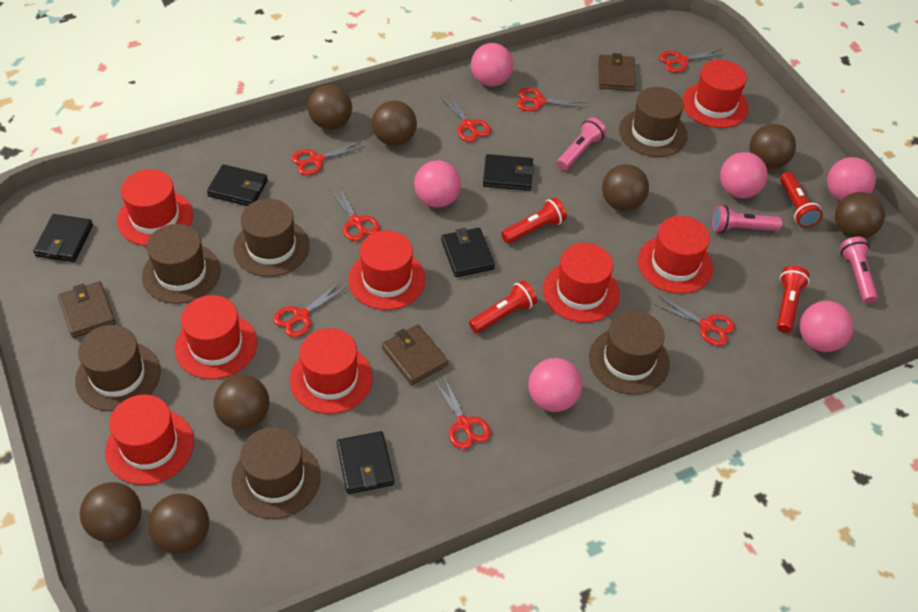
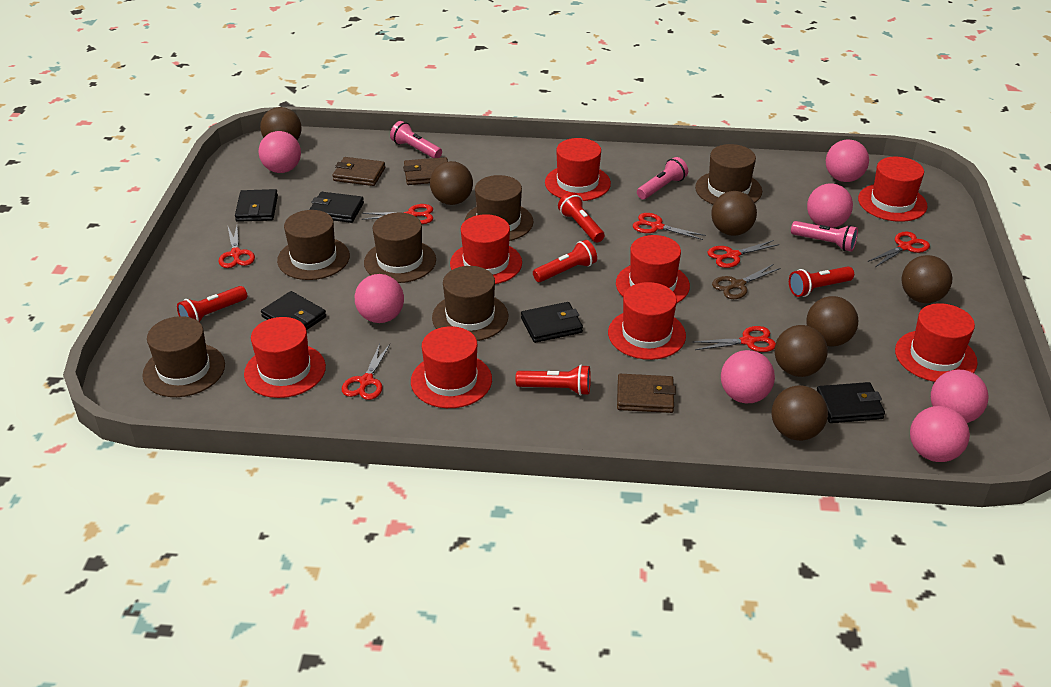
brown ball: [80,482,142,542] [148,493,209,554] [213,375,270,430] [308,85,352,130] [372,100,417,146] [602,164,649,211] [749,124,796,169] [835,192,885,238] = 8 -> [260,107,302,140] [430,161,473,205] [711,191,757,236] [772,385,828,441] [774,325,828,377] [806,296,858,346] [901,255,952,303] = 7
brown scissors: none = 0 -> [712,264,781,299] = 1
pink ball: [414,160,461,208] [471,43,513,86] [528,358,582,412] [720,152,767,198] [800,301,854,352] [827,157,876,201] = 6 -> [259,131,301,173] [355,274,404,323] [721,350,775,403] [807,184,853,228] [826,139,869,182] [910,406,970,462] [931,370,988,423] = 7
red flashlight: [469,280,537,333] [501,197,567,244] [777,266,810,333] [780,172,823,228] = 4 -> [177,286,247,322] [516,365,591,396] [533,240,597,282] [558,192,605,243] [789,266,854,297] = 5
red scissors: [273,282,347,337] [292,141,364,175] [329,185,380,241] [433,376,491,449] [440,93,491,142] [517,88,587,111] [654,297,735,346] [659,49,723,73] = 8 -> [218,226,255,268] [342,344,390,400] [362,204,433,224] [633,213,706,240] [693,326,776,352] [707,240,779,268] [868,231,930,267] = 7

